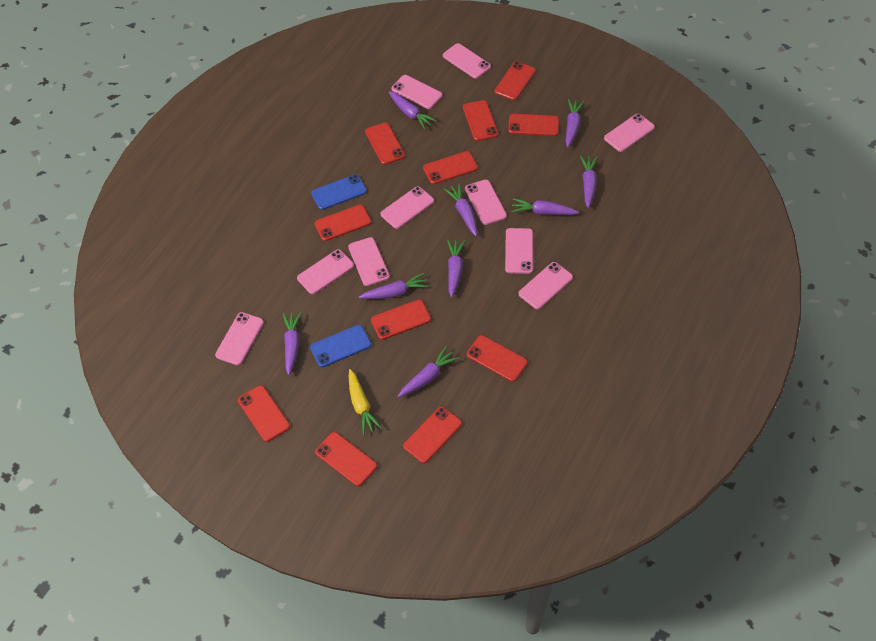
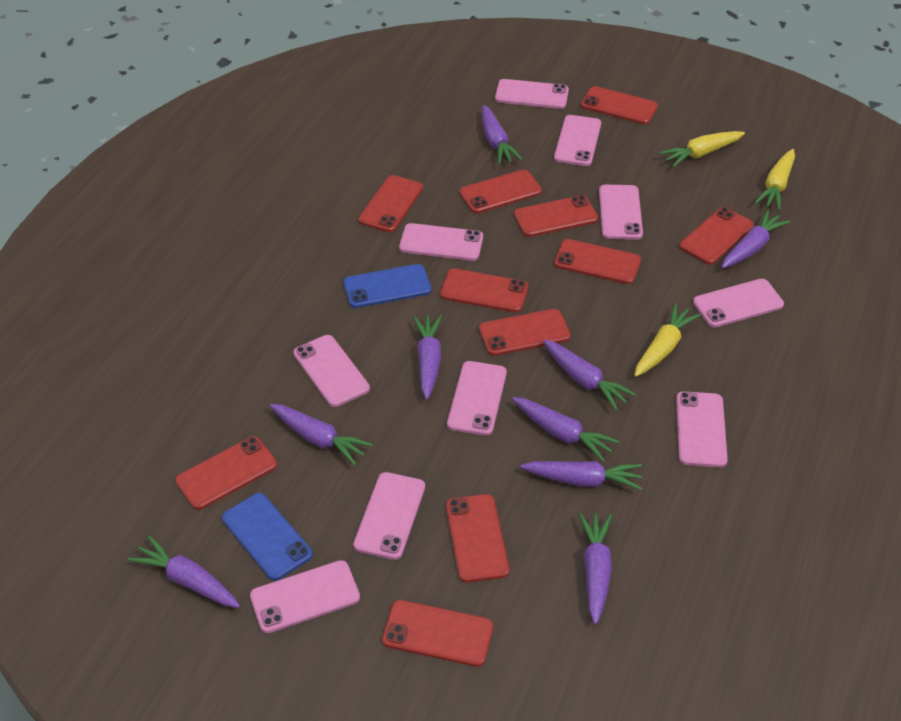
yellow carrot: [349,369,382,435] = 1 -> [634,303,701,377] [659,131,745,167] [754,149,795,210] = 3

